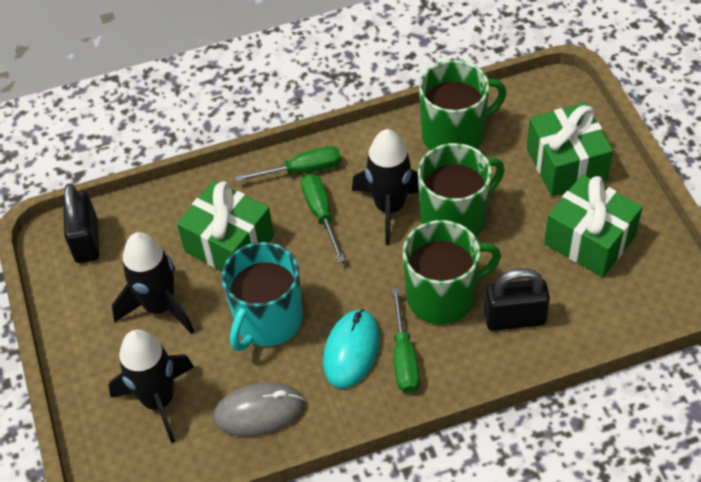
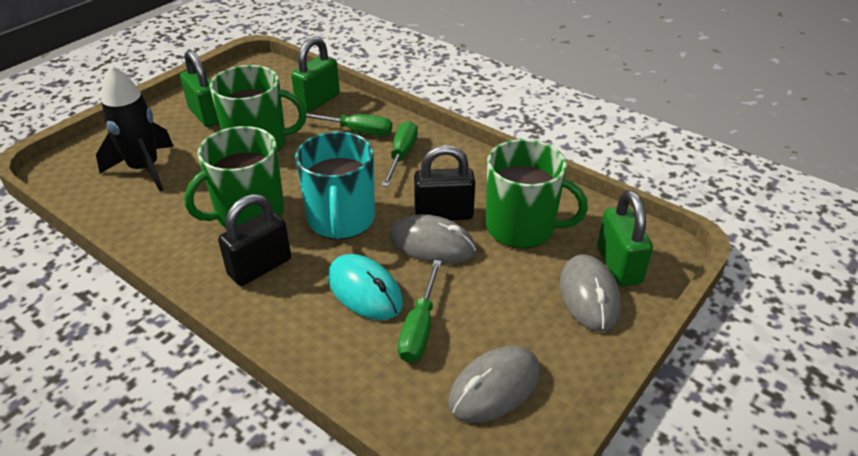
black rocket: [108,330,194,443] [112,232,194,334] [352,129,419,245] = 3 -> [96,65,174,191] = 1
green gift: [177,180,274,271] [527,103,613,196] [544,174,643,277] = 3 -> none = 0
green padlock: none = 0 -> [180,50,219,127] [291,37,340,112] [597,190,653,287] = 3
grey mouse: [213,382,305,437] = 1 -> [389,214,476,264] [448,346,540,423] [560,254,621,332] = 3

